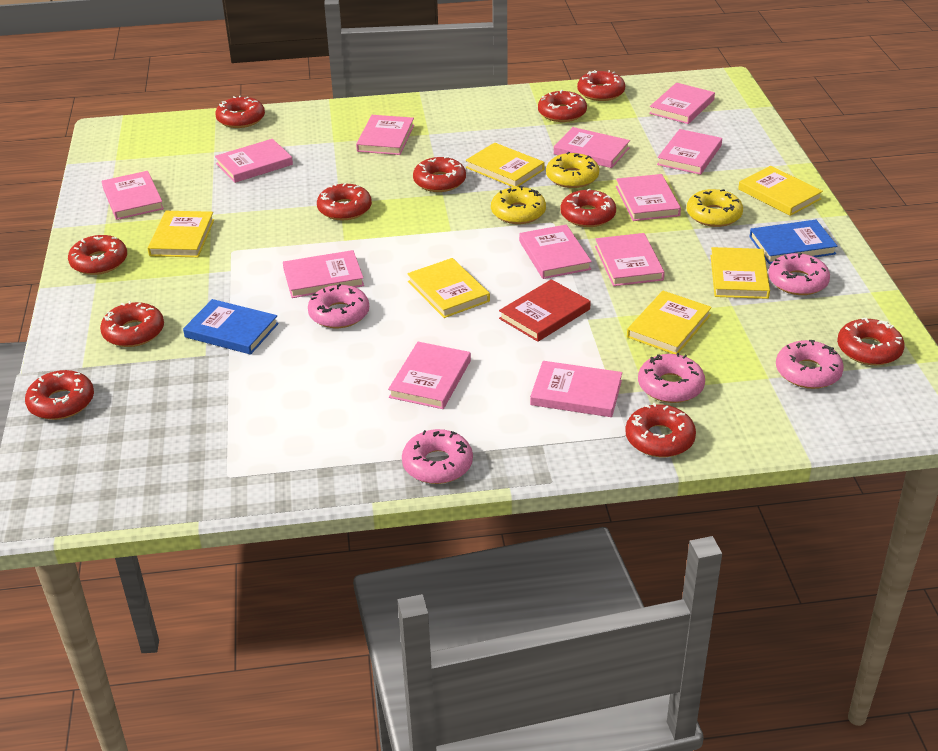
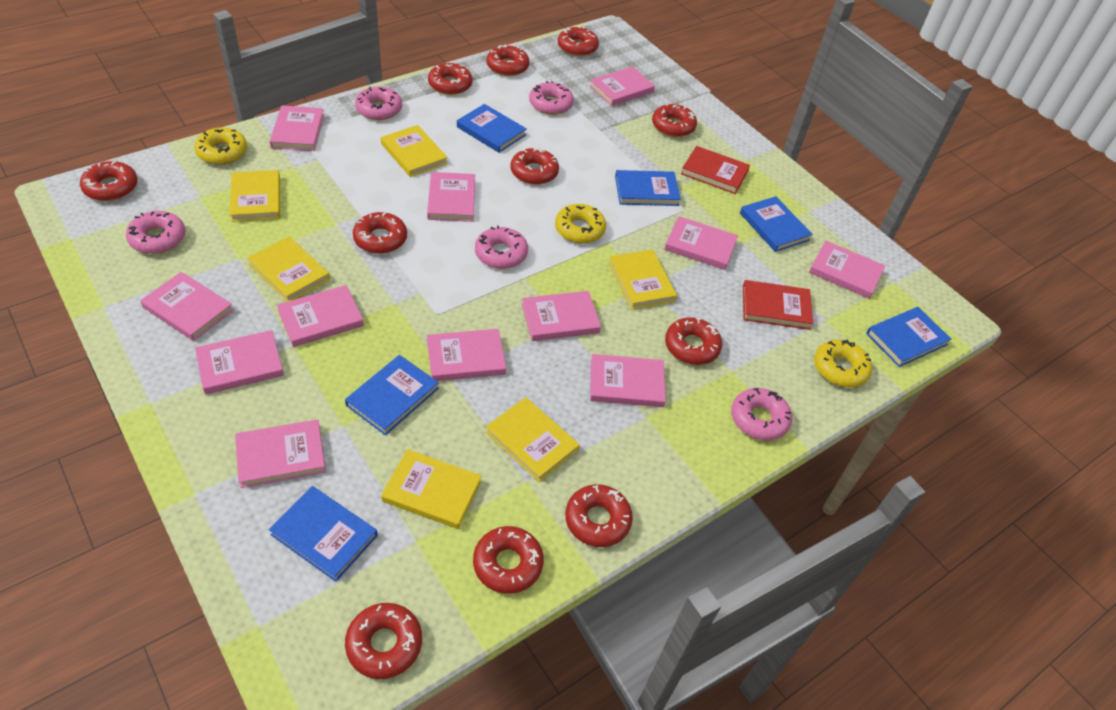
blue book: [183,299,279,355] [749,220,838,264] = 2 -> [269,486,378,582] [345,355,439,436] [457,104,527,153] [615,170,681,206] [740,196,813,252] [866,307,951,367] = 6
red book: [499,279,591,342] = 1 -> [681,146,750,194] [743,280,813,330] = 2

